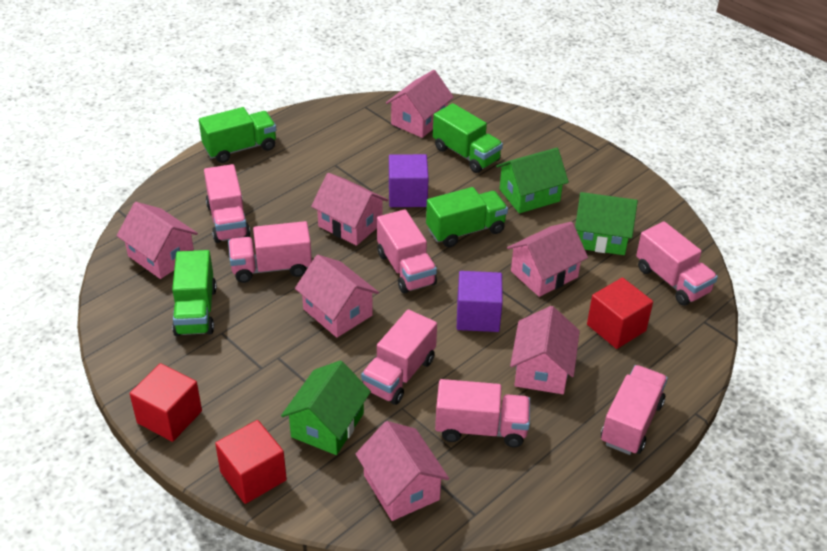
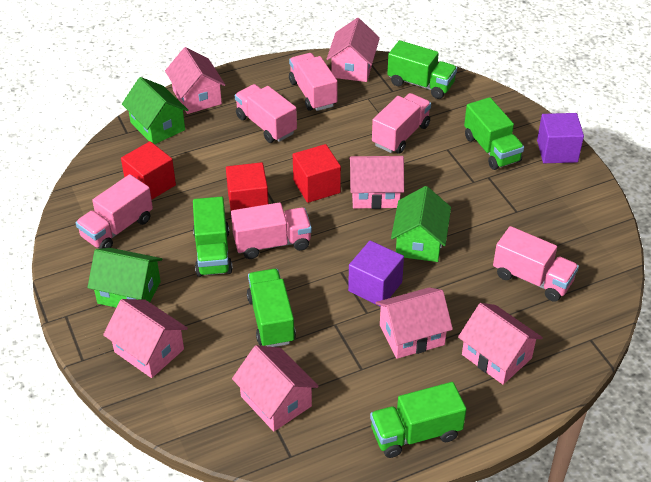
green truck: [172,250,217,336] [199,107,276,163] [426,187,508,247] [433,103,503,173] = 4 -> [193,197,233,277] [247,269,296,347] [370,382,467,458] [387,40,457,99] [464,97,524,170] = 5
pink truck: [204,164,250,243] [228,221,312,283] [361,309,437,405] [377,209,437,294] [435,379,530,447] [601,365,668,455] [636,222,718,306] = 7 -> [76,174,153,249] [231,202,312,259] [235,84,297,143] [289,53,338,111] [372,93,431,154] [493,226,579,302] = 6

